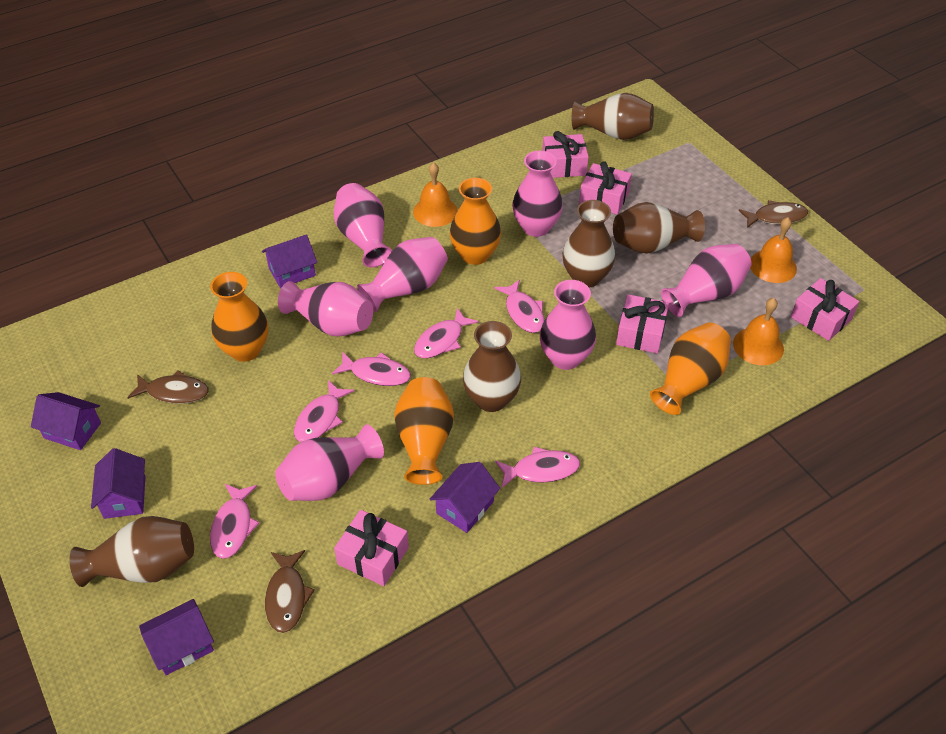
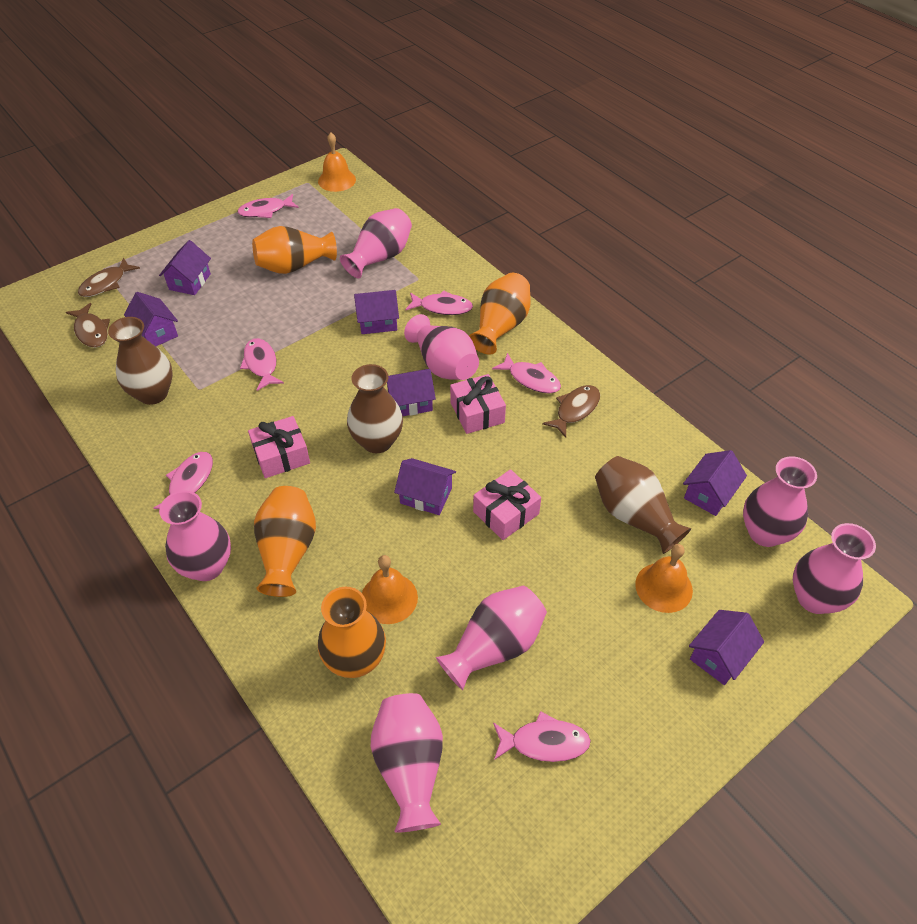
brown vase: [69,516,194,587] [463,321,521,412] [562,200,615,288] [572,93,654,140] [613,202,705,254] = 5 -> [108,317,173,405] [347,364,403,453] [595,456,691,554] = 3
pink gift: [334,510,409,586] [542,131,589,178] [579,161,632,215] [616,294,669,353] [791,278,859,341] = 5 -> [248,416,310,478] [450,374,506,434] [473,469,541,540] = 3
purple house: [31,392,101,450] [91,448,145,519] [139,599,214,675] [262,234,317,288] [430,462,500,533] = 5 -> [124,292,178,346] [159,240,211,295] [354,290,399,334] [387,369,436,416] [394,458,456,515] [683,450,747,516] [689,610,764,685] = 7

